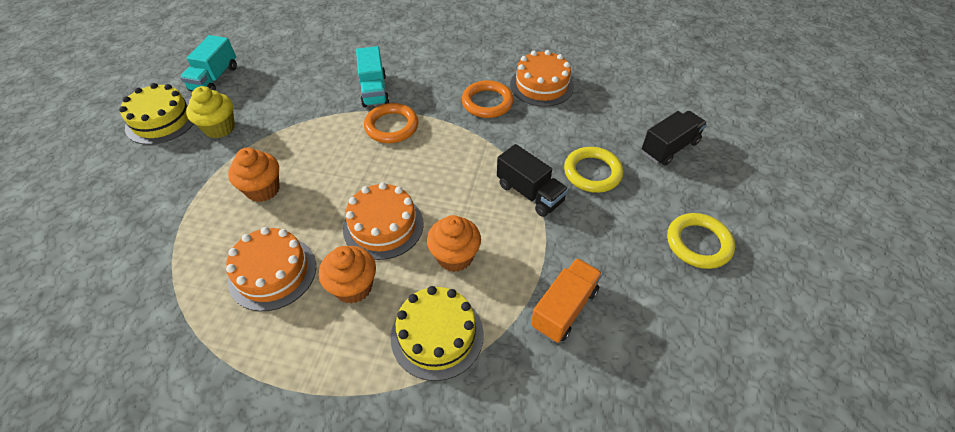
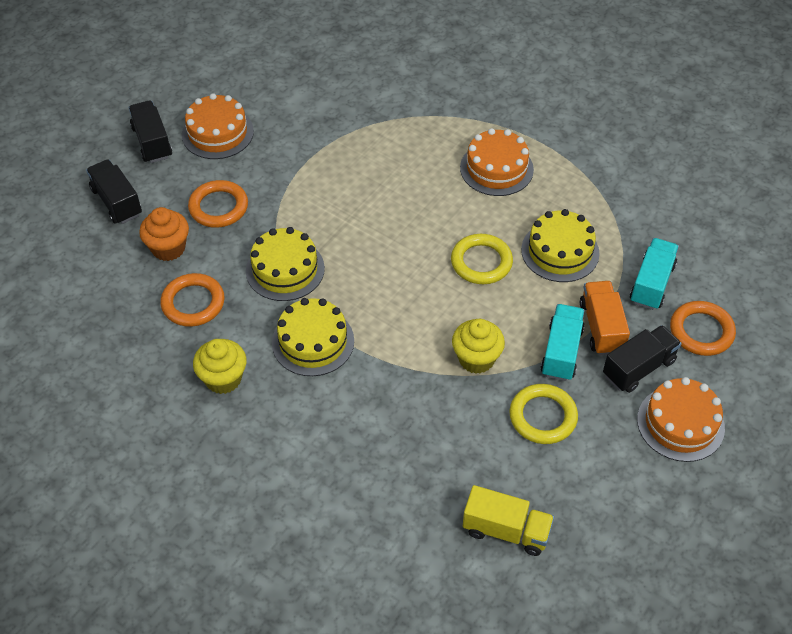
black truck: [497,144,568,217] [642,111,707,166] = 2 -> [86,159,142,224] [129,100,172,163] [603,325,681,393] = 3
orange cupcake: [228,148,280,202] [319,246,376,304] [427,215,481,272] = 3 -> [139,207,189,261] = 1
orange ring: [364,103,418,143] [462,80,514,118] = 2 -> [160,273,225,327] [188,180,248,228] [670,301,736,356] = 3
yellow cake: [119,83,194,145] [391,286,484,381] = 2 -> [246,227,325,301] [272,298,354,376] [521,209,599,282] = 3
yellow cupcake: [186,86,235,138] = 1 -> [193,339,247,394] [452,319,505,374] = 2
yellow truck: none = 0 -> [463,485,554,556] = 1

